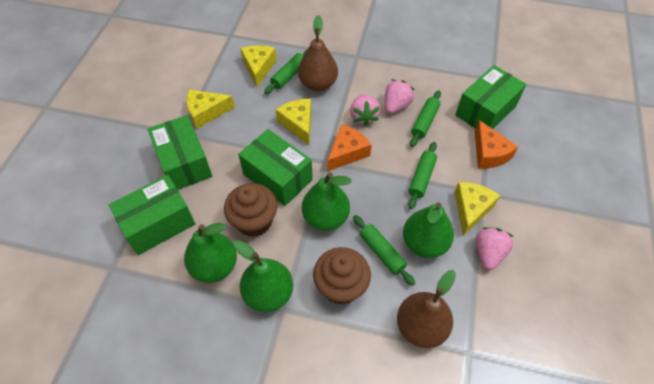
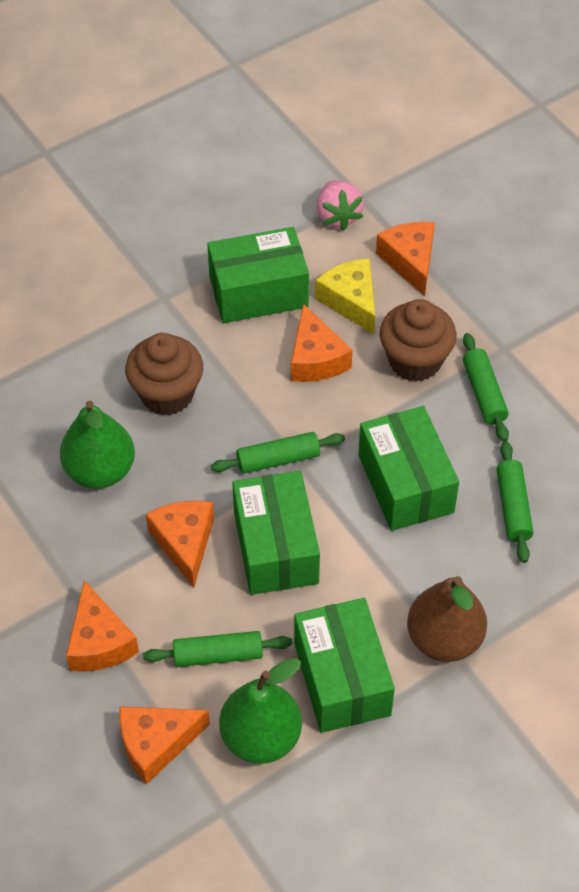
brown pear: [298,15,338,92] [397,270,456,348] = 2 -> [407,576,487,662] = 1
green pear: [184,223,237,283] [234,240,293,312] [302,172,352,231] [403,202,454,258] = 4 -> [60,401,135,489] [219,658,302,764] = 2
orange cheese: [327,124,372,171] [475,120,518,169] = 2 -> [66,580,139,672] [119,706,210,785] [146,501,214,588] [291,304,352,382] [376,222,435,296] = 5
pink strawberry: [350,94,381,127] [385,80,414,114] [476,227,514,270] = 3 -> [317,180,364,231] = 1
yellow cheese: [187,90,235,128] [240,45,277,87] [276,99,311,145] [454,182,500,236] = 4 -> [315,258,375,334] = 1

